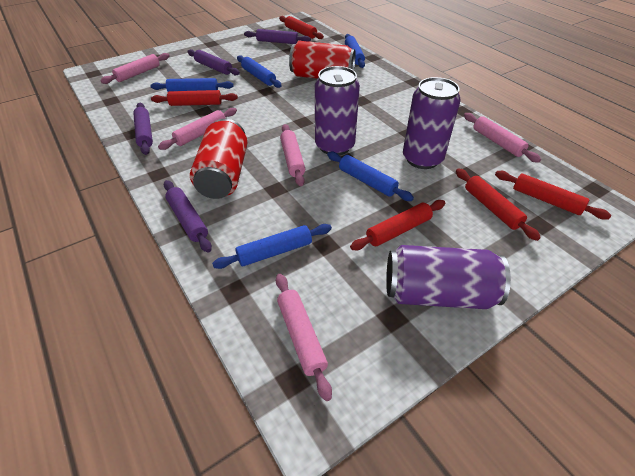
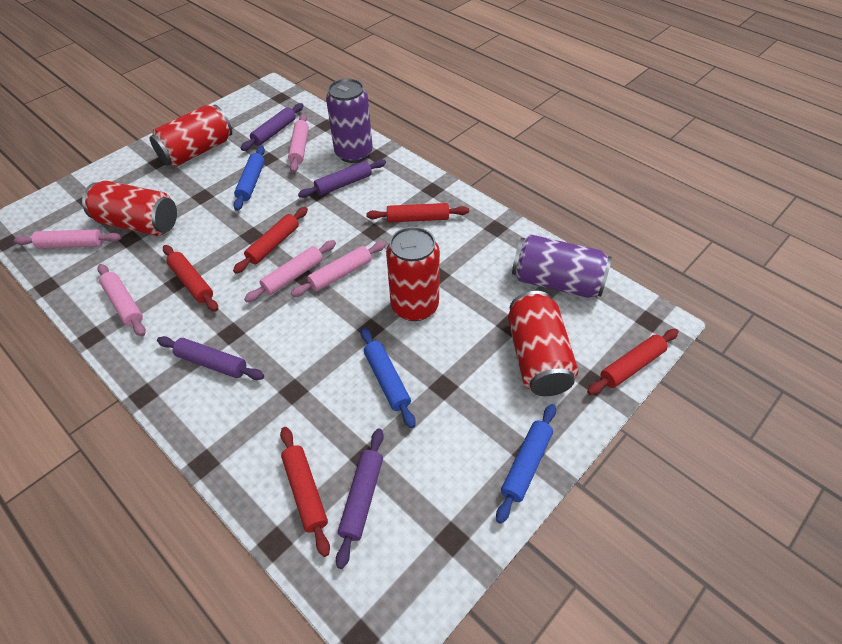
blue rolling pin: [150,78,234,92] [212,224,332,269] [237,55,282,88] [327,152,414,201] [345,34,365,68] = 5 -> [233,146,265,211] [361,328,415,428] [496,404,556,524] = 3
purple can: [315,66,360,155] [386,245,511,309] [403,77,461,169] = 3 -> [326,78,373,163] [512,234,612,298] = 2
red can: [190,119,247,199] [289,41,356,79] = 2 -> [82,181,177,236] [149,105,232,167] [386,227,440,321] [508,291,578,396] = 4

